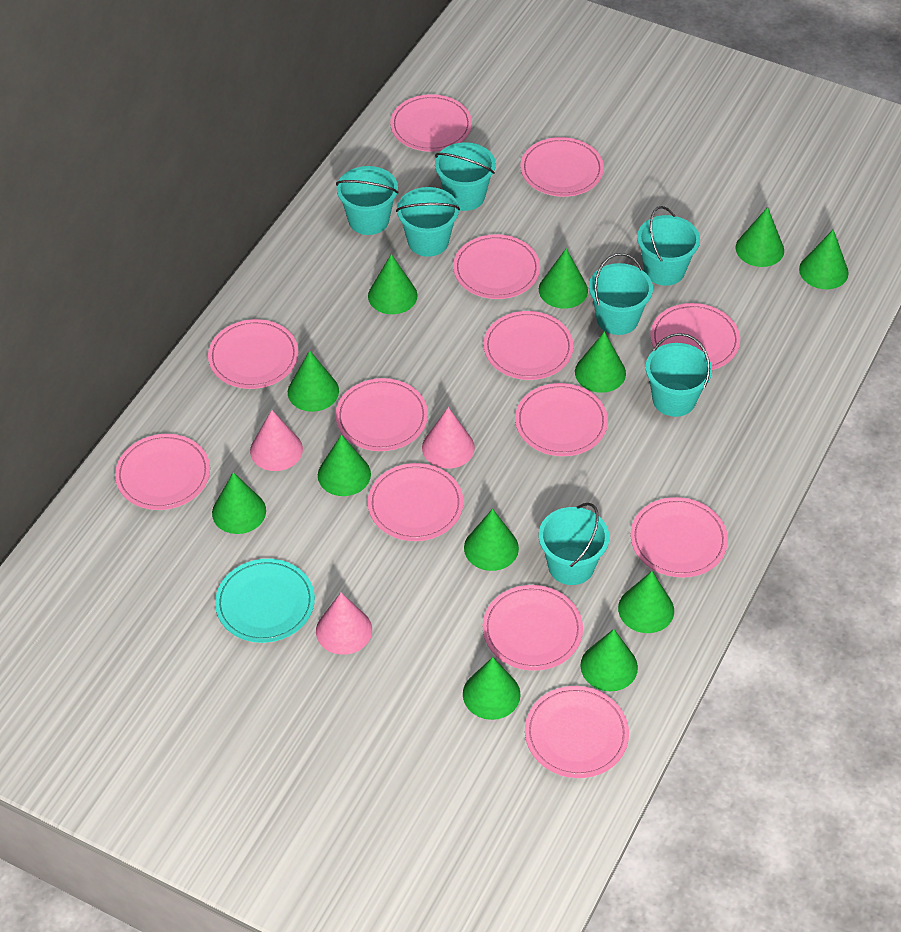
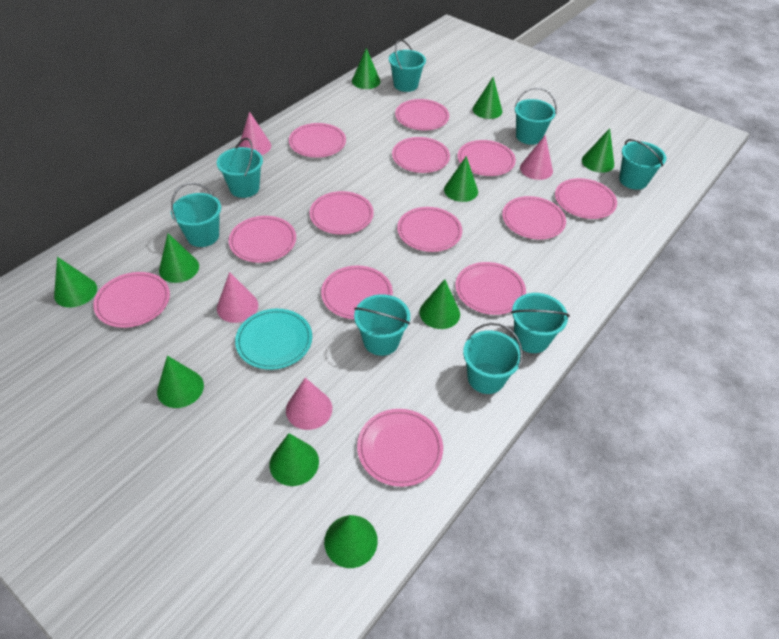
green cone: [212,472,266,534] [288,350,339,412] [318,434,371,496] [368,254,418,314] [463,657,521,720] [464,509,519,571] [539,248,588,309] [575,332,626,393] [580,629,638,691] [618,571,674,633] [736,207,784,267] [799,229,849,289] = 12 -> [54,257,97,308] [157,356,204,408] [159,233,199,283] [270,433,319,486] [324,515,378,568] [352,48,381,89] [419,279,460,329] [444,156,478,202] [473,77,502,119] [582,128,614,173] = 10
pink cone: [250,410,303,471] [316,593,372,655] [422,407,475,469] = 3 -> [217,272,258,323] [239,111,271,155] [286,378,332,430] [520,135,553,180] = 4
turquoise bucket: [336,166,399,235] [396,187,460,257] [435,142,496,211] [539,503,609,585] [589,253,653,335] [637,206,700,286] [646,333,712,417] = 7 -> [171,183,221,247] [217,138,263,198] [354,294,410,356] [389,39,426,92] [463,323,523,394] [511,293,570,353] [514,88,557,145] [619,139,666,190] = 8

